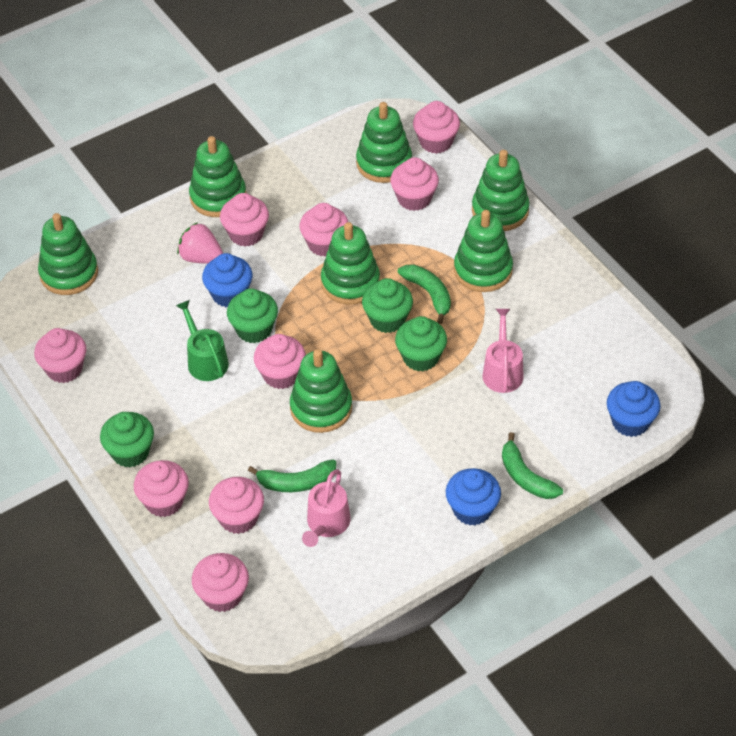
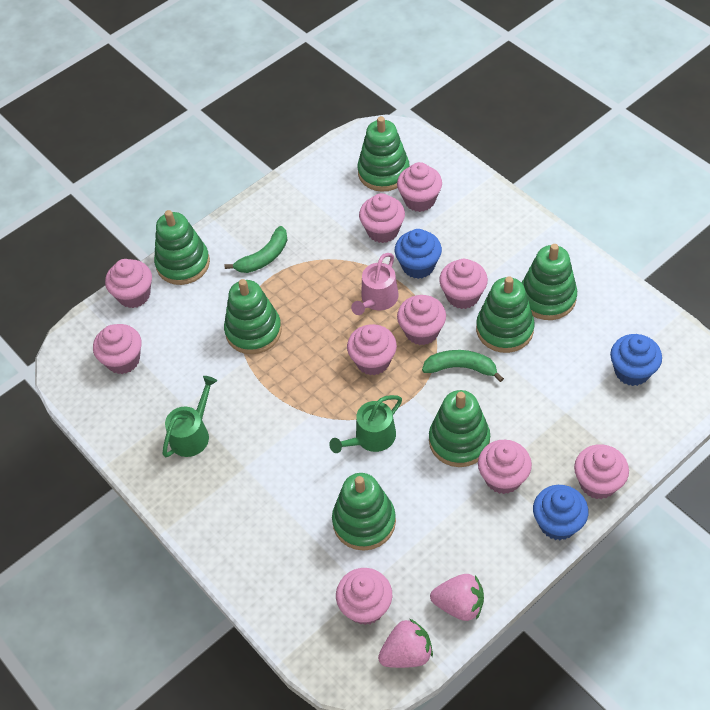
green banana: [248,460,336,492] [398,264,451,324] [502,432,563,499] = 3 -> [224,226,287,273] [422,350,504,382] = 2
green cupcake: [100,412,154,468] [227,288,278,343] [362,278,413,333] [395,316,447,372] = 4 -> none = 0
green watering can: [176,300,229,381] = 1 -> [162,376,217,457] [329,395,402,453] = 2
pink cupcake: [34,328,86,383] [134,460,189,517] [192,553,249,612] [209,477,264,534] [220,193,269,246] [254,334,306,389] [300,203,348,257] [390,158,439,211] [413,101,460,154] = 9 -> [93,324,142,374] [105,259,152,308] [336,568,392,625] [347,324,397,375] [359,193,405,243] [397,162,442,212] [397,295,446,345] [439,259,488,309] [478,440,532,494] [574,444,629,499] = 10
pink strawberry: [177,222,223,264] = 1 -> [378,618,433,668] [430,574,484,621] = 2
pink watering can: [302,469,351,547] [482,309,524,393] = 2 -> [351,253,399,315] = 1

